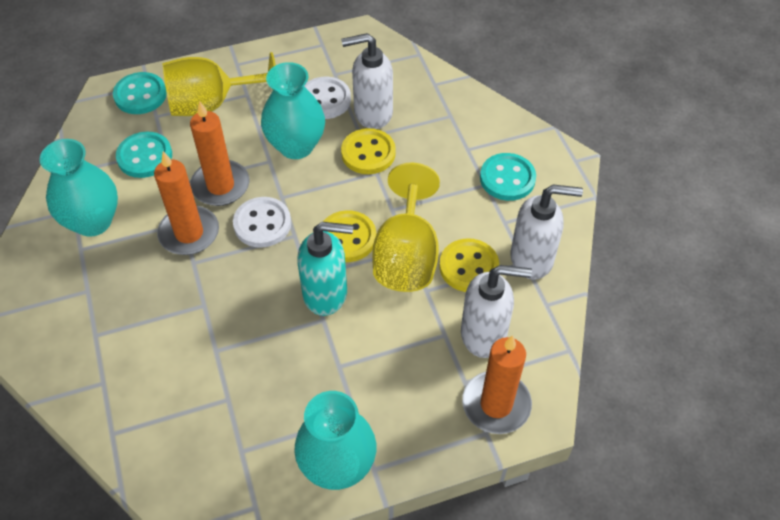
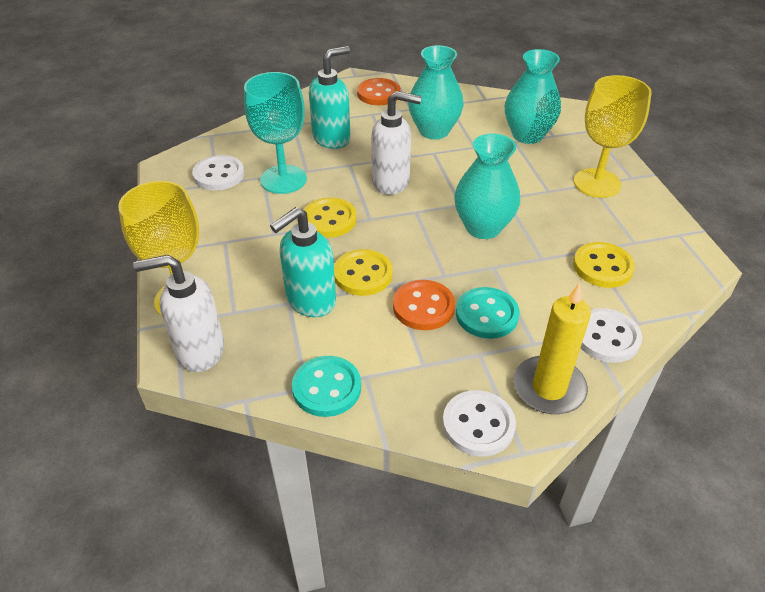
orange button: none = 0 -> [357,78,401,105] [393,280,455,330] = 2
orange candle: [154,151,219,255] [190,101,249,206] [462,335,532,434] = 3 -> none = 0
turquoise button: [113,72,167,114] [116,132,172,178] [480,153,536,201] = 3 -> [292,356,361,417] [456,287,519,339] = 2
turquoise goblet: none = 0 -> [244,72,307,194] = 1
turquoise soap dispenser: [297,222,353,316] = 1 -> [270,207,336,317] [309,46,350,149] = 2
white button: [233,197,291,248] [305,76,351,119] = 2 -> [192,155,244,191] [443,390,516,457] [581,308,642,363] = 3
white soap dispenser: [341,33,393,129] [461,265,532,358] [510,184,583,280] = 3 -> [133,255,224,372] [371,91,422,195] = 2
yellow candle: none = 0 -> [514,283,591,414] = 1

